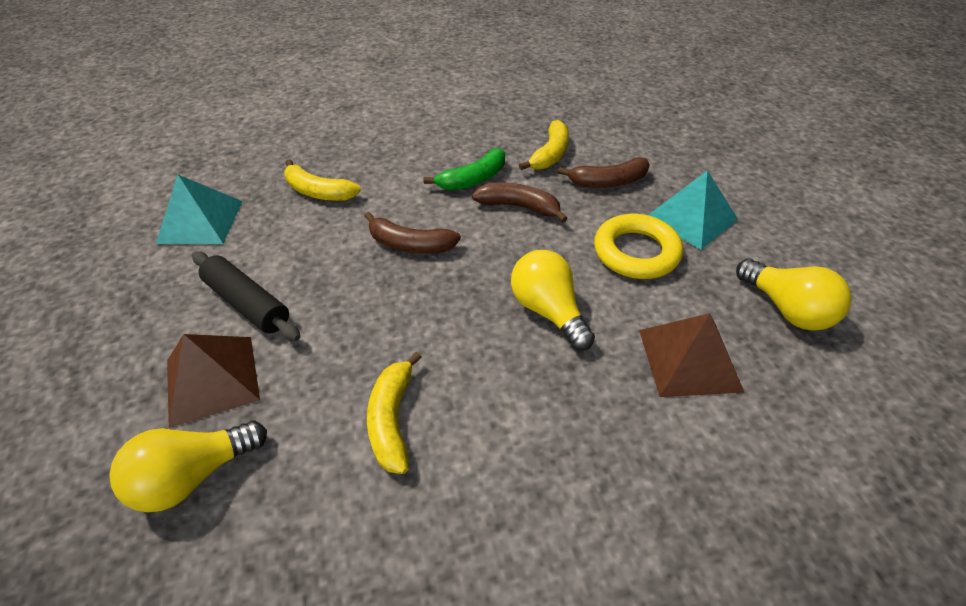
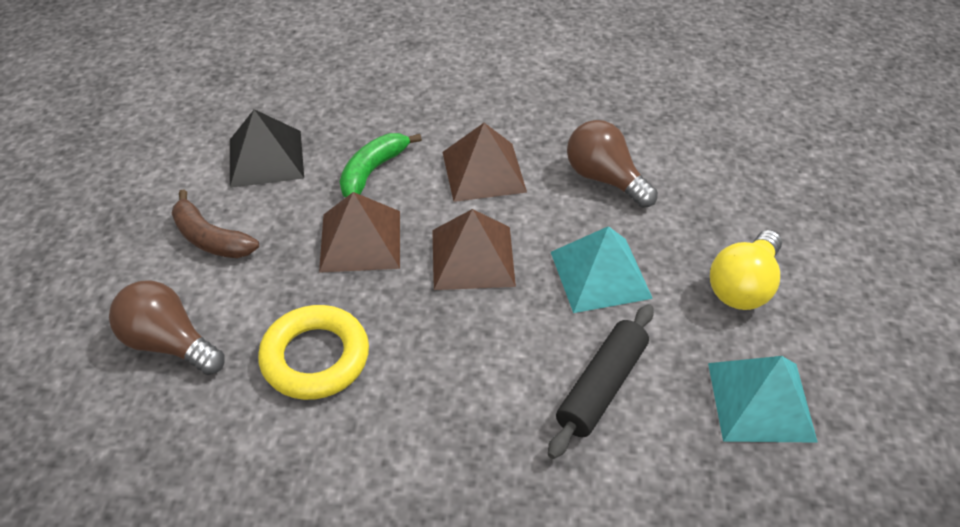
black pyramid: none = 0 -> [230,109,304,188] = 1
brown banana: [365,212,461,253] [472,183,568,222] [558,157,650,188] = 3 -> [171,190,259,258] = 1
brown light bulb: none = 0 -> [109,280,225,375] [567,120,658,208] = 2
brown pyramid: [167,334,260,428] [639,313,745,397] = 2 -> [319,192,400,273] [432,209,516,290] [442,123,527,202] = 3
yellow banana: [284,159,361,201] [367,352,422,474] [519,120,569,170] = 3 -> none = 0
yellow light bulb: [109,421,267,512] [511,250,595,351] [736,258,852,331] = 3 -> [710,230,782,310] = 1

